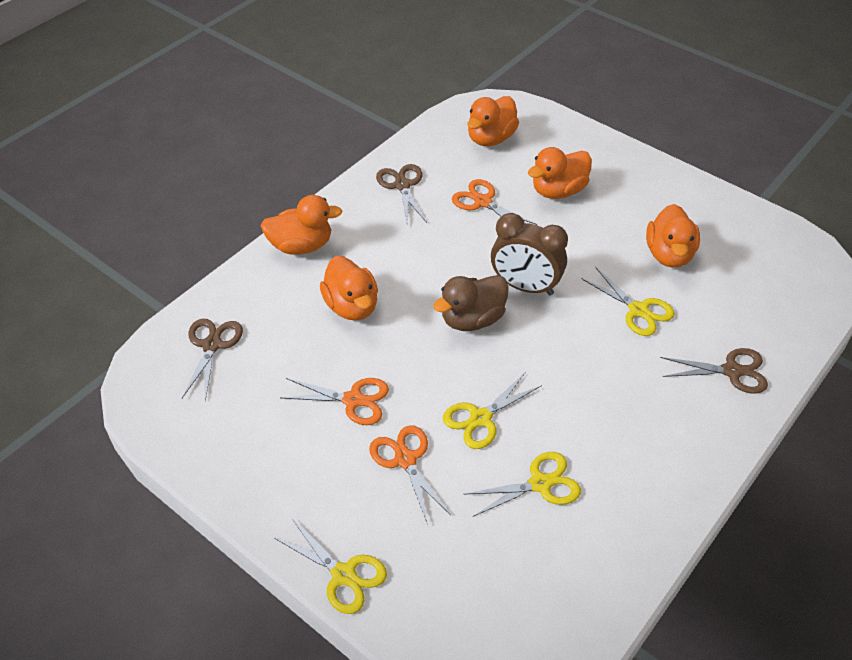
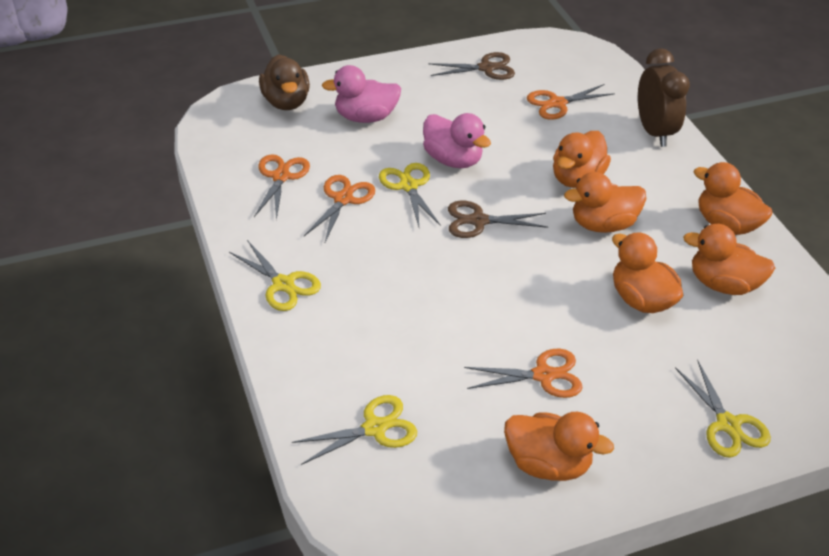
brown scissors: [182,319,243,402] [376,164,427,223] [660,348,768,394] = 3 -> [428,52,515,80] [448,201,548,238] = 2
orange duck: [261,195,342,255] [320,256,378,321] [467,96,519,146] [528,147,592,199] [646,204,700,268] = 5 -> [504,412,614,481] [553,131,611,188] [564,172,646,233] [612,232,683,313] [683,224,775,295] [694,162,773,235] = 6
orange scissors: [280,378,389,425] [369,425,451,525] [452,179,537,225] = 3 -> [254,154,310,220] [304,175,375,242] [464,349,583,398] [527,84,615,120] = 4
pink duck: none = 0 -> [322,65,401,123] [423,113,491,168] = 2

